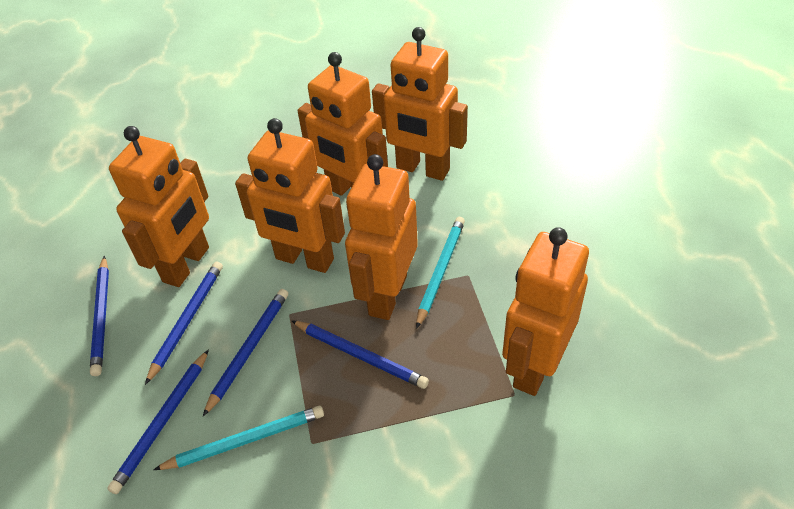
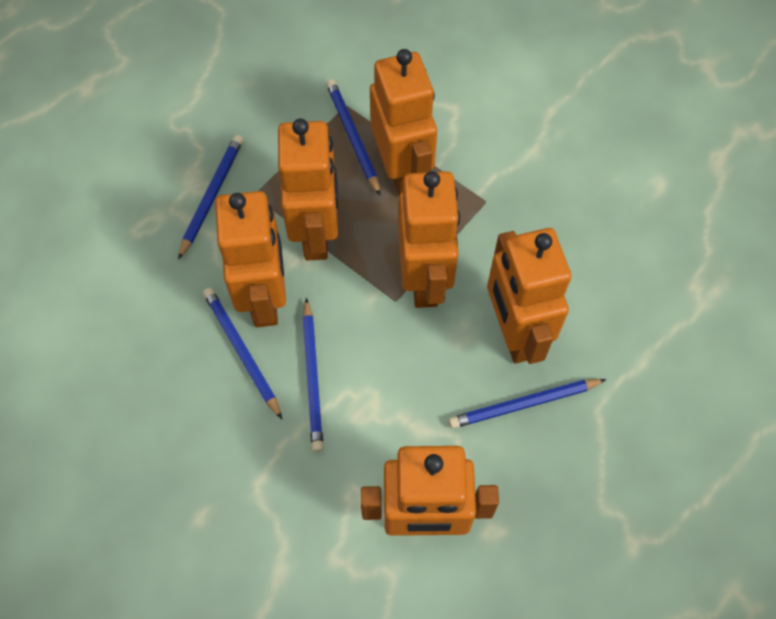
turquoise pencil: [153,406,324,470] [416,217,465,329] = 2 -> none = 0

